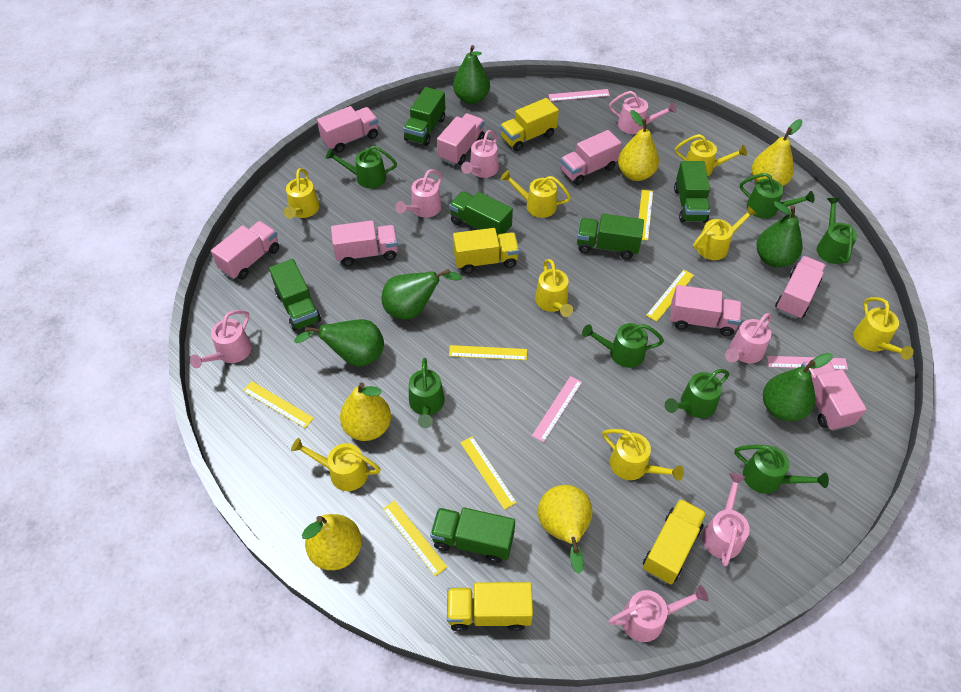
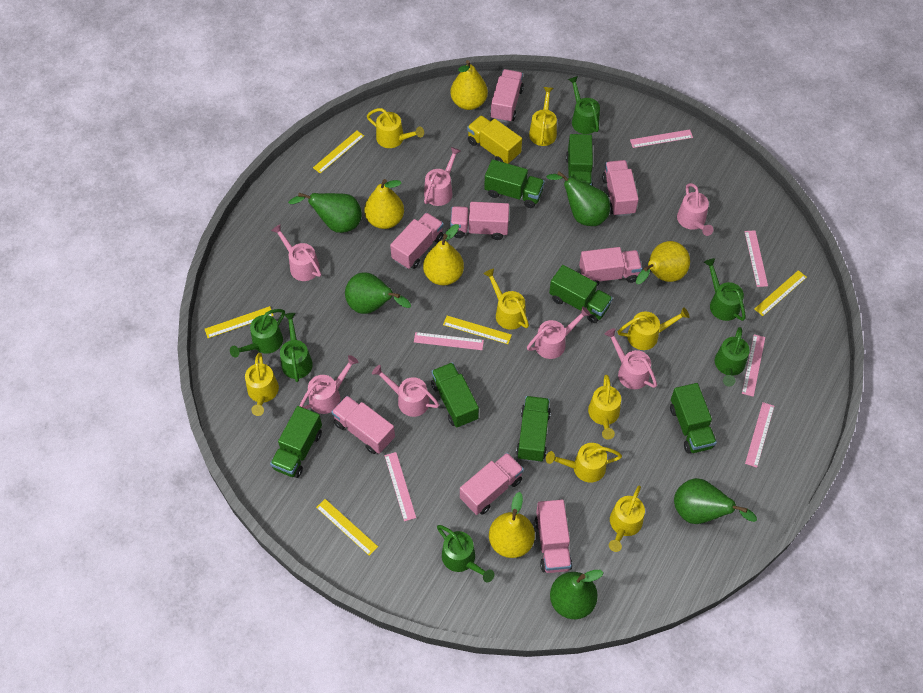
green truck: [269,259,321,331] [403,87,445,146] [430,507,515,563] [449,191,513,236] [577,214,644,259] [674,161,710,223] = 6 -> [270,406,322,478] [431,362,479,428] [484,159,545,208] [516,396,551,462] [549,265,613,323] [566,134,593,186] [670,383,717,453] = 7
green watering can: [326,146,397,188] [409,358,445,428] [582,323,664,368] [665,369,729,418] [734,445,829,494] [740,173,815,219] [816,198,857,264] = 7 -> [230,309,285,358] [280,313,313,382] [437,525,494,582] [568,76,600,134] [704,258,746,321] [715,327,750,387] = 6
pink ruler: [532,376,582,442] [548,89,610,101] [767,356,848,370] = 3 -> [384,452,416,521] [414,332,484,350] [630,129,693,148] [742,334,765,397] [744,230,768,287] [745,402,774,468] = 6
yellow ruler: [243,381,314,428] [383,500,447,576] [449,345,527,360] [460,436,517,510] [639,190,653,241] [646,270,694,322] = 6 -> [205,306,274,338] [313,131,364,174] [316,499,378,556] [443,316,512,344] [754,270,807,316] = 5
yellow truck: [447,582,533,632] [453,228,519,273] [500,98,559,151] [643,498,707,584] = 4 -> [467,115,522,164] = 1

